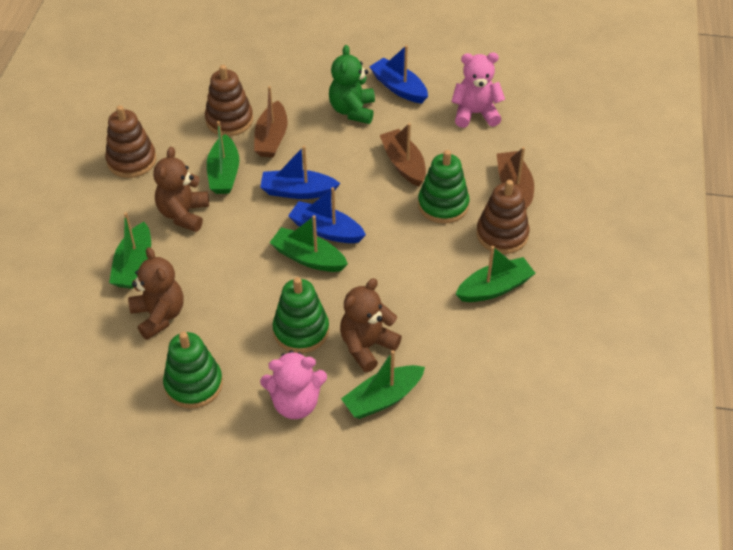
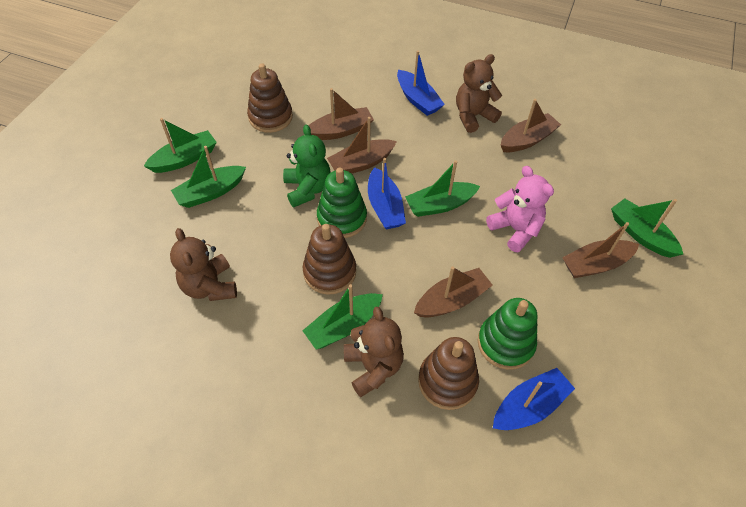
brown boat: [254,86,288,158] [380,123,426,187] [497,147,534,209] = 3 -> [308,88,374,140] [327,117,397,174] [414,266,493,317] [501,99,561,152] [562,222,639,278] = 5
green stacking toy: [163,332,223,409] [273,277,329,353] [418,150,469,224] = 3 -> [317,168,367,238] [478,298,538,370] = 2
pink teddy bear: [260,350,327,419] [451,53,505,128] = 2 -> [486,166,554,252] = 1

